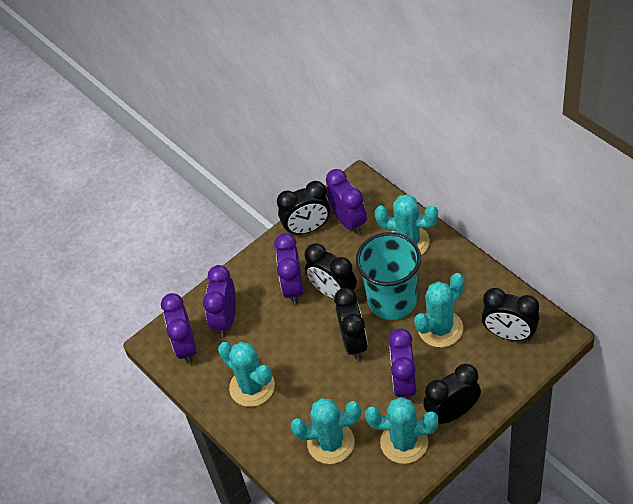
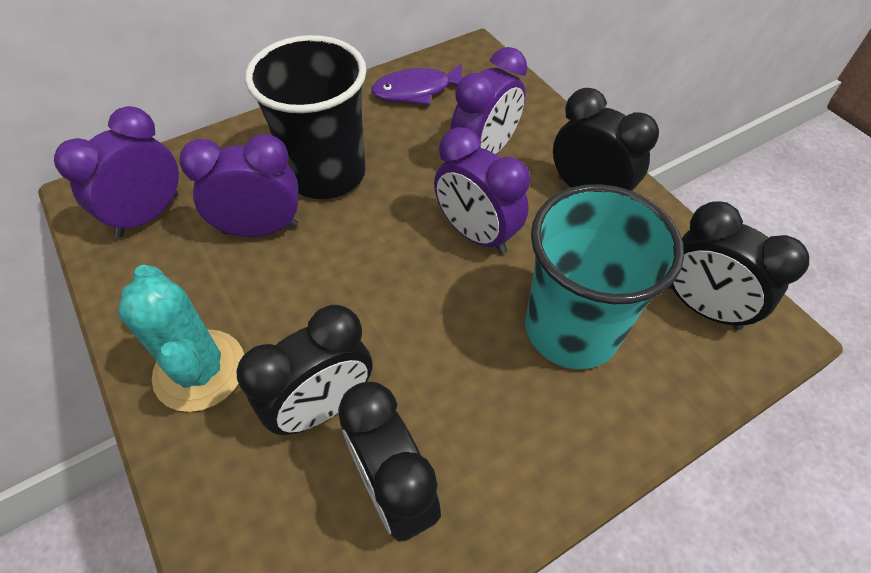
black clock: [277,181,330,235] [305,243,357,299] [334,288,368,360] [423,364,481,424] [481,288,540,341] = 5 -> [237,305,372,435] [338,381,441,542] [553,88,659,191] [667,201,809,330] = 4
black cup: none = 0 -> [245,35,367,199] = 1
purple clock: [161,293,197,364] [203,265,236,337] [274,233,303,304] [326,169,367,235] [388,328,416,399] = 5 -> [54,106,179,237] [179,134,298,237] [434,127,530,254] [450,47,527,155] = 4
purple fish: none = 0 -> [371,63,463,105] = 1
turquoise cactus: [218,342,275,407] [291,398,361,464] [365,397,438,464] [375,194,438,255] [414,273,465,347] = 5 -> [118,265,244,412] = 1

